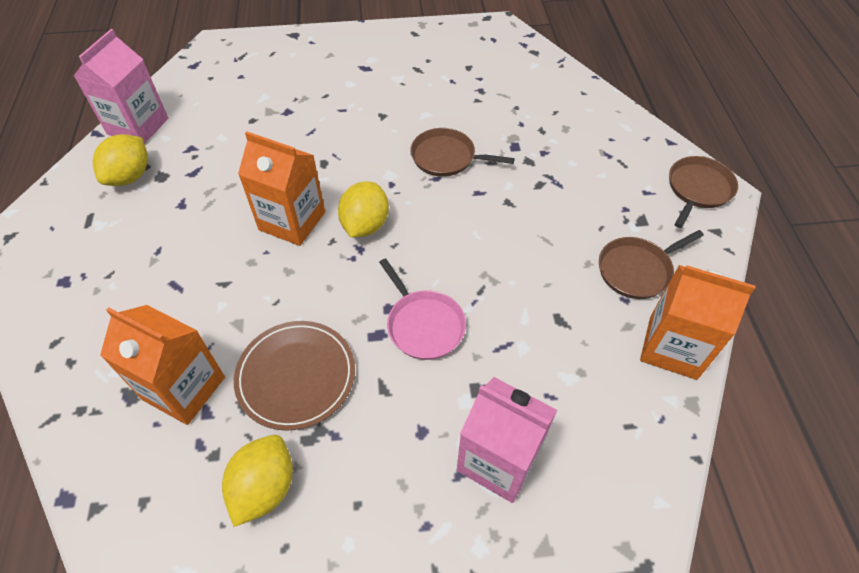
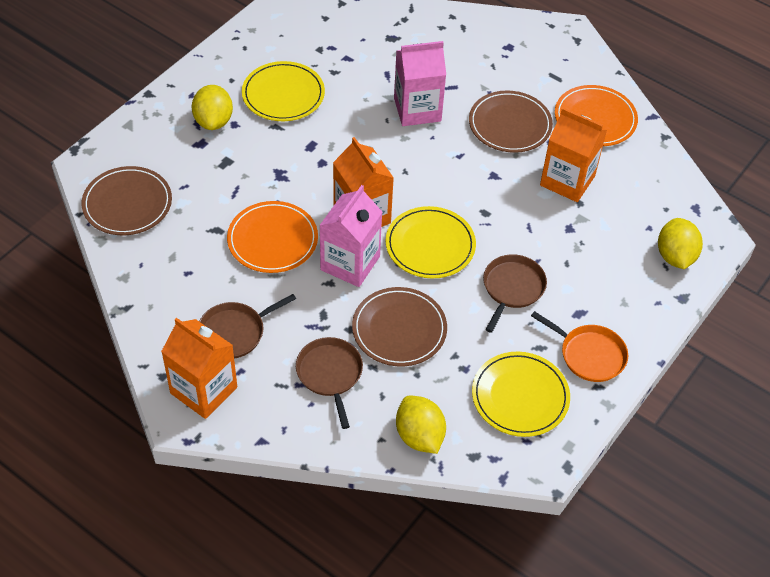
brown plate: [234,321,355,431] = 1 -> [82,166,172,235] [352,287,447,367] [469,90,553,153] = 3
orange pan: none = 0 -> [531,311,628,382] = 1
orange plate: none = 0 -> [227,201,318,273] [555,85,638,146] = 2
pink pan: [379,258,466,360] = 1 -> none = 0
yellow plate: none = 0 -> [242,61,325,121] [385,206,476,278] [472,352,570,437] = 3

